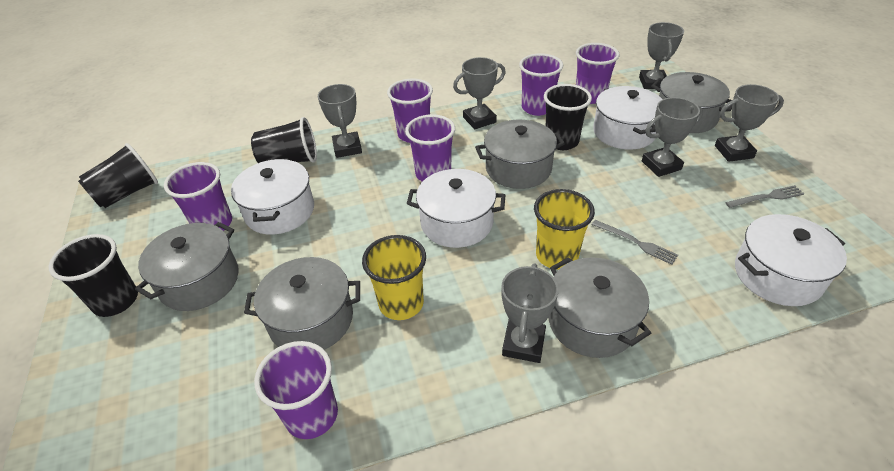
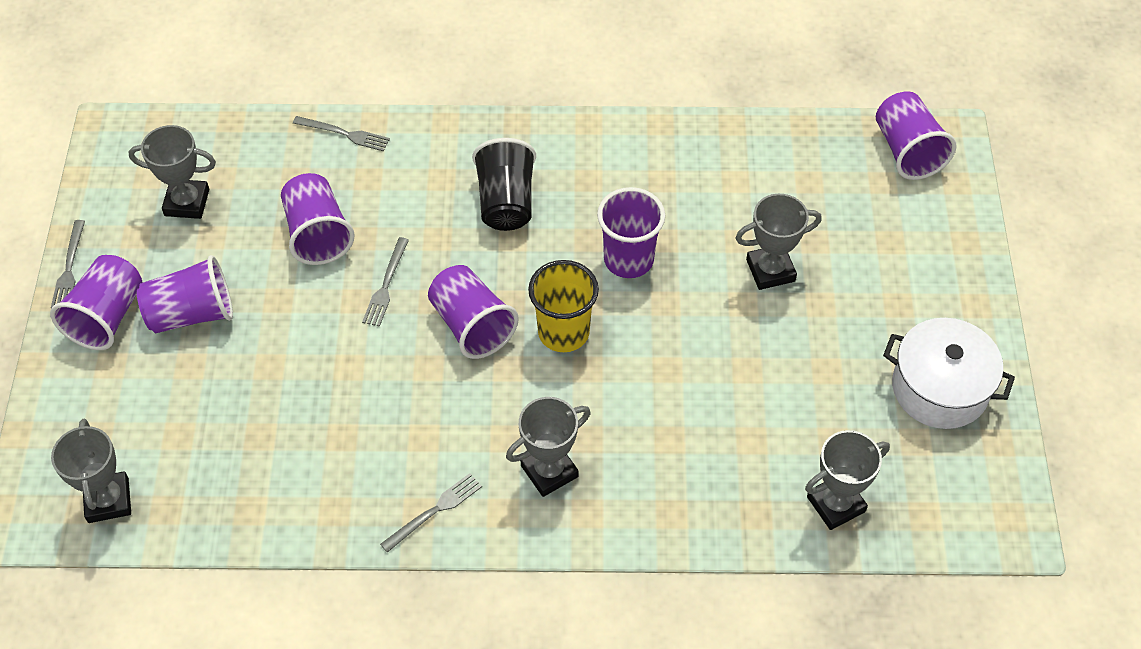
black cup: [49,234,138,317] [78,143,158,208] [251,117,317,163] [544,84,592,150] = 4 -> [472,138,536,231] = 1
grey fork: [592,220,678,265] [725,185,804,208] = 2 -> [51,220,85,308] [293,116,390,152] [362,237,409,327] [380,473,482,553] = 4
grey pot: [135,222,239,311] [244,257,360,350] [475,120,565,189] [549,257,651,358] [651,72,732,133] = 5 -> none = 0
grey trophy: [318,84,362,158] [453,57,506,129] [501,263,558,363] [639,22,684,89] [642,97,703,177] [715,84,784,162] = 6 -> [51,419,131,523] [128,125,216,219] [506,397,591,497] [736,194,822,290] [805,430,890,530] = 5
white pot: [231,158,314,235] [407,169,505,248] [593,86,663,149] [735,214,847,306] = 4 -> [883,318,1015,429] = 1
yellow cup: [362,235,426,320] [534,189,595,270] = 2 -> [528,260,599,352] = 1

